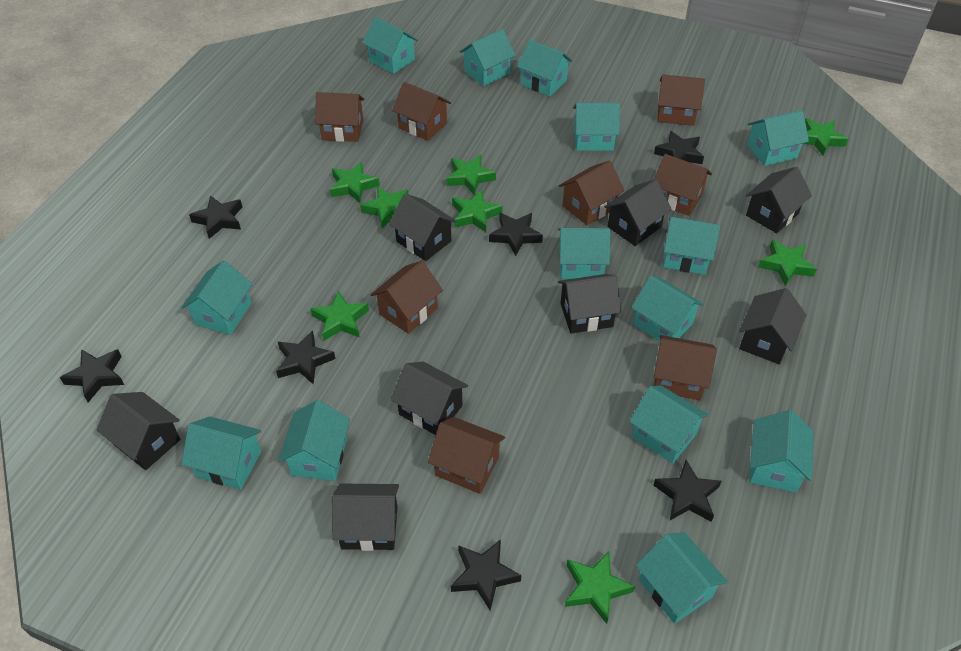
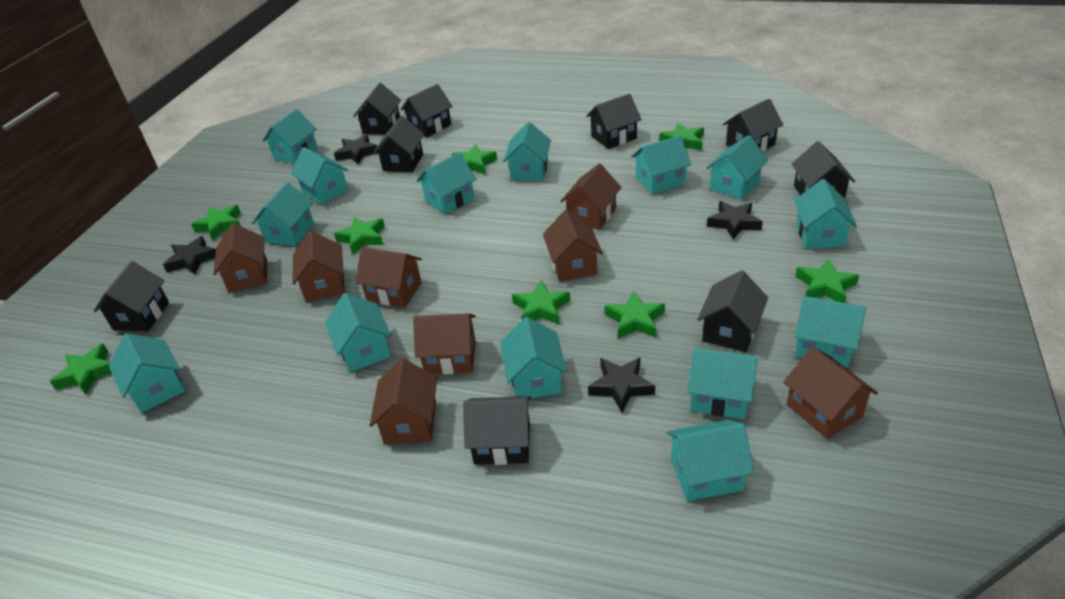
black house: [97,392,181,470] [332,484,399,551] [389,194,456,261] [390,361,468,435] [558,274,621,333] [605,179,672,246] [739,288,806,364] [746,167,812,233] = 8 -> [94,261,169,331] [353,83,401,135] [373,116,424,172] [401,84,453,138] [463,396,531,465] [587,94,642,149] [697,270,768,352] [723,99,783,152] [792,141,855,198] = 9
black star: [60,349,124,403] [189,195,242,239] [276,330,335,385] [451,539,521,611] [489,213,543,256] [653,460,722,522] [654,131,704,164] = 7 -> [163,236,216,275] [334,134,378,165] [588,358,655,413] [707,201,763,240] = 4

